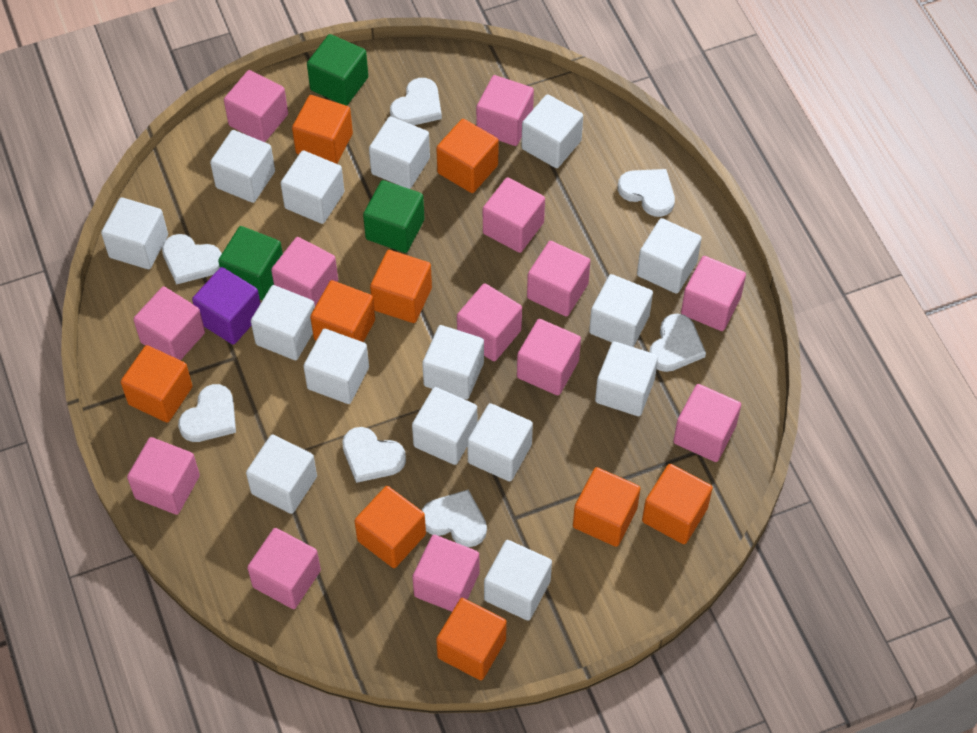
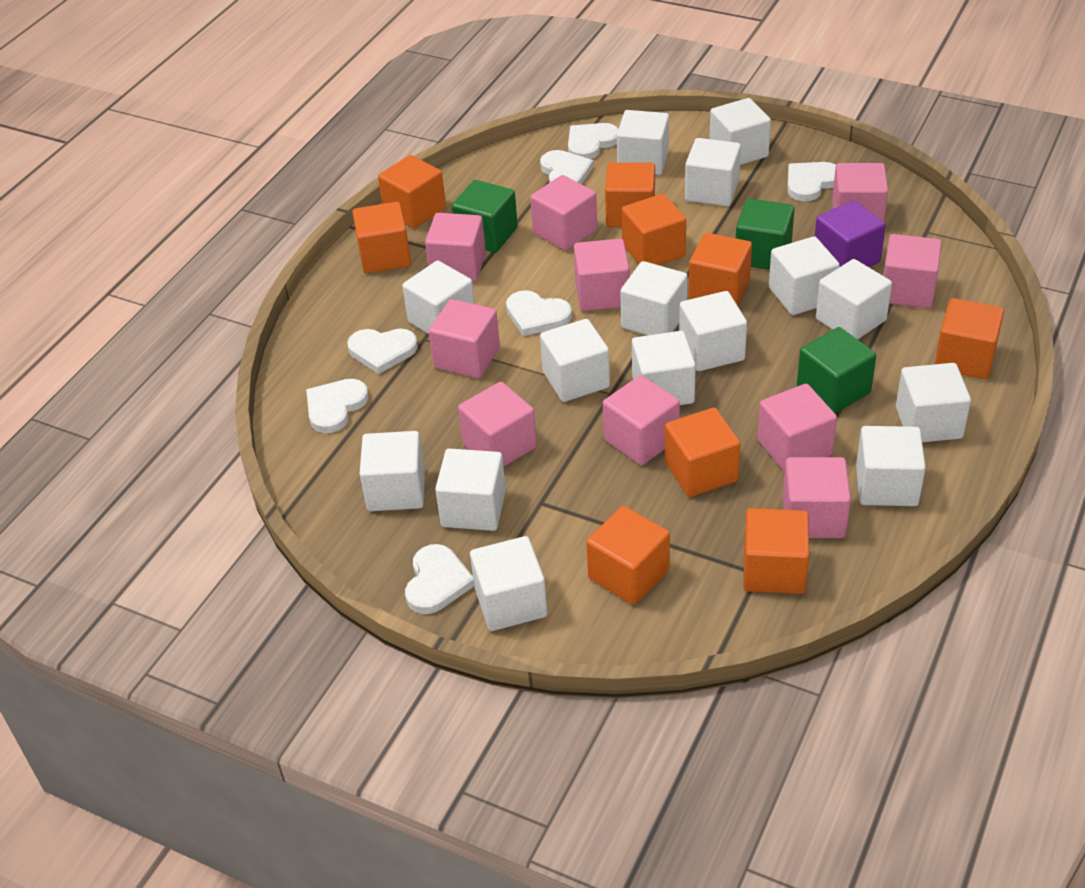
pink cube: [127,437,200,515] [133,287,205,360] [224,70,288,142] [247,528,321,609] [271,237,338,306] [412,535,480,612] [457,283,522,361] [476,75,534,146] [483,177,545,253] [517,319,581,395] [527,241,590,317] [673,384,741,462] [681,256,746,331] = 13 -> [425,213,486,282] [429,299,500,378] [458,382,537,467] [530,175,597,251] [574,239,630,311] [603,375,680,465] [757,384,837,472] [783,457,851,538] [832,163,888,221] [883,234,942,308] = 10

